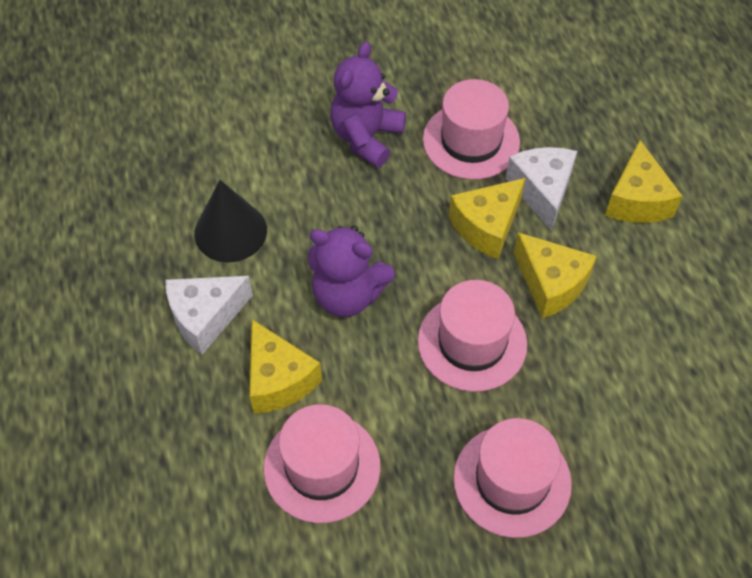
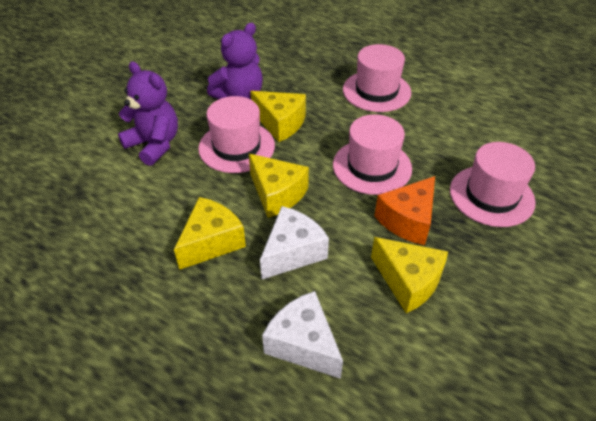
black cone: [194,180,267,263] = 1 -> none = 0
orange cheese: none = 0 -> [374,176,435,245] = 1

